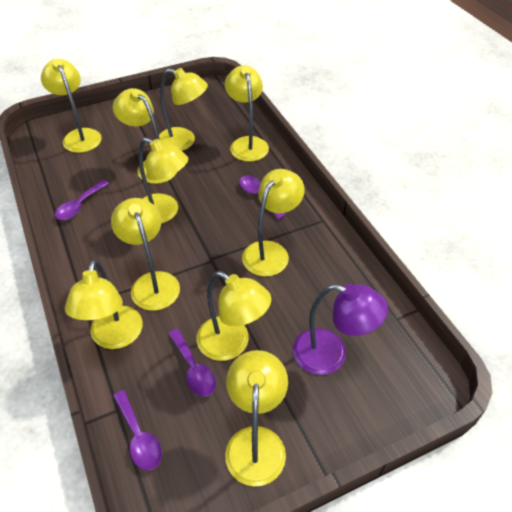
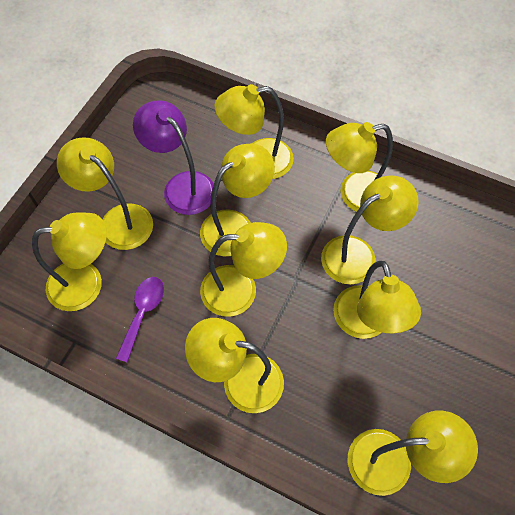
purple spoon: [55,180,109,220] [113,390,162,470] [168,329,216,397] [239,176,286,220] = 4 -> [116,277,164,363] = 1

